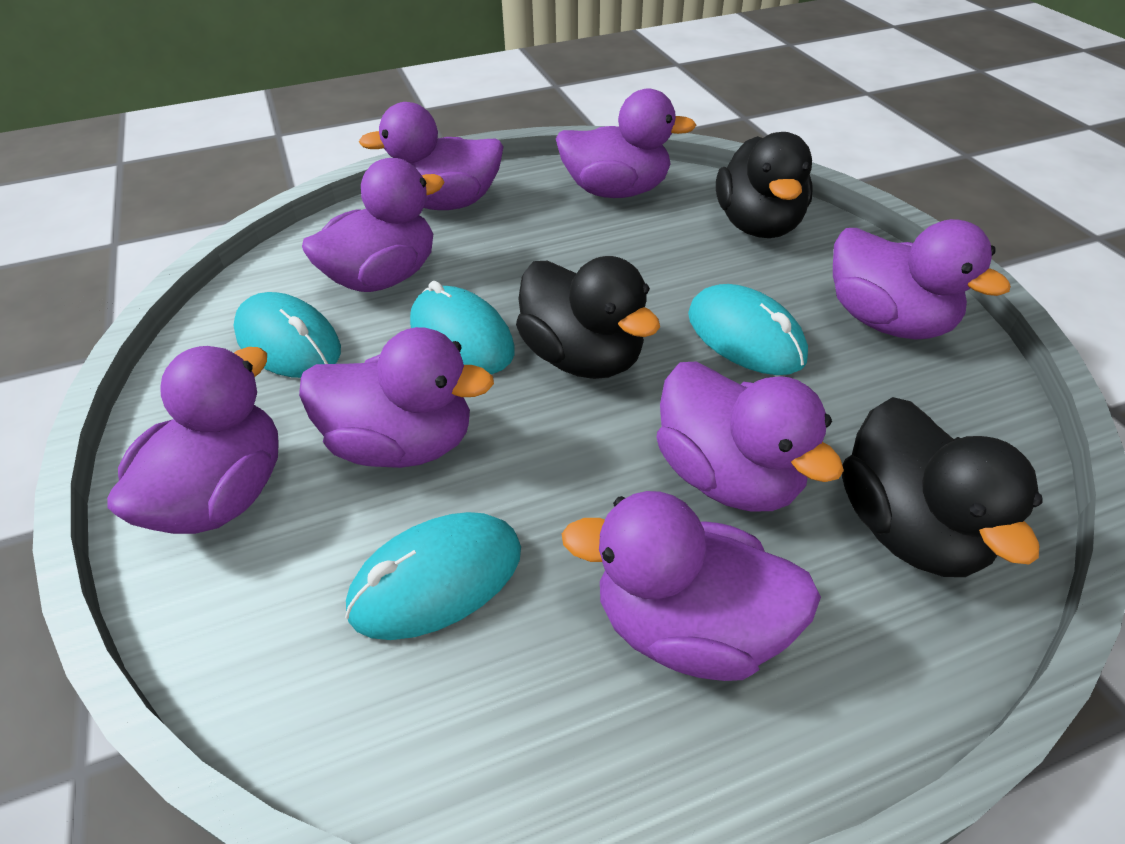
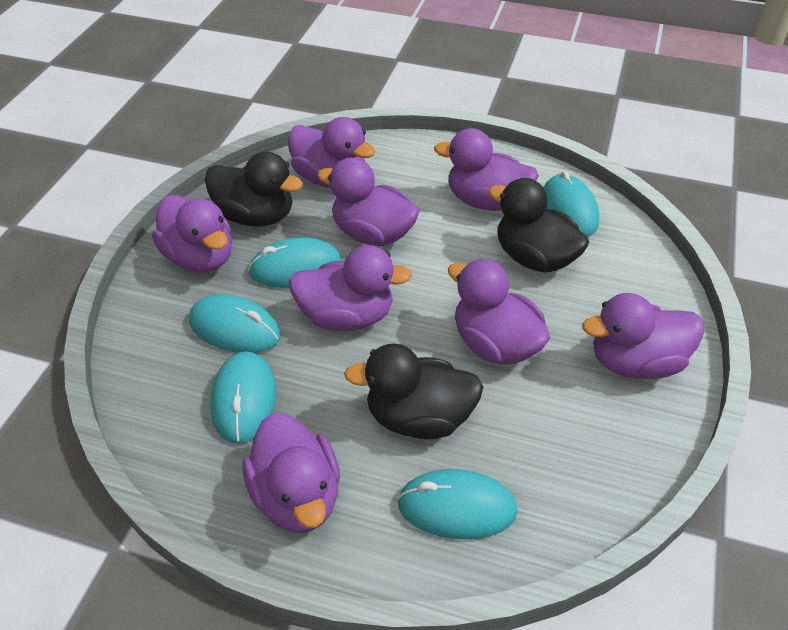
turquoise mouse: [233,292,341,378] [345,512,521,640] [410,281,515,374] [688,284,808,375] = 4 -> [189,294,281,353] [210,351,276,444] [248,237,342,288] [397,469,517,539] [543,171,599,237] = 5

